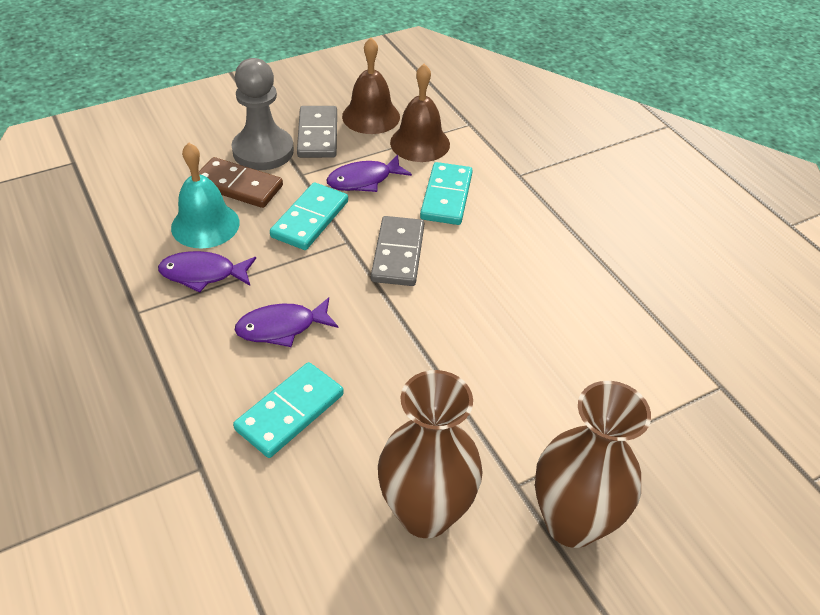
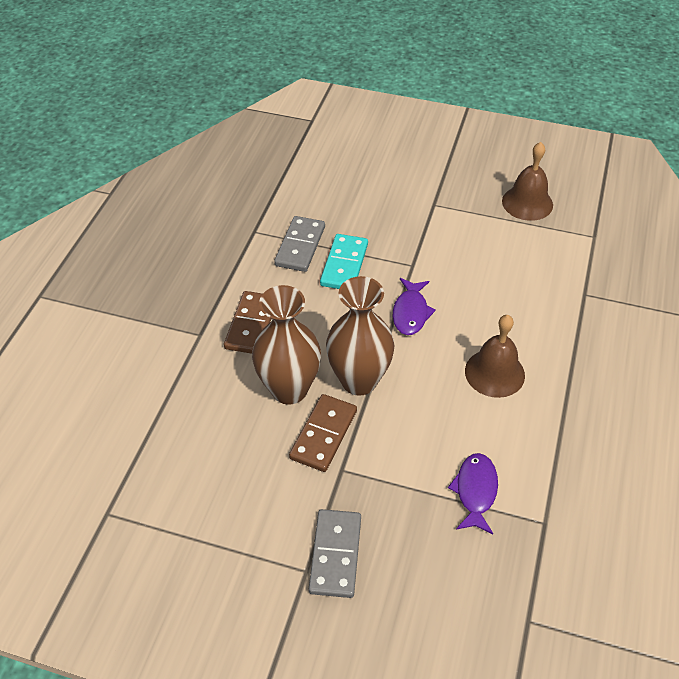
brown domino: [199,157,283,208] = 1 -> [224,291,271,354] [289,394,357,472] = 2
grey pawn: [232,58,294,170] = 1 -> none = 0
purple fish: [158,251,256,293] [235,297,338,347] [326,155,412,192] = 3 -> [393,278,436,335] [448,453,498,534] = 2
turquoise bell: [171,143,240,249] = 1 -> none = 0
turquoise domino: [233,362,344,458] [270,183,348,250] [420,162,473,225] = 3 -> [320,234,368,289] = 1

